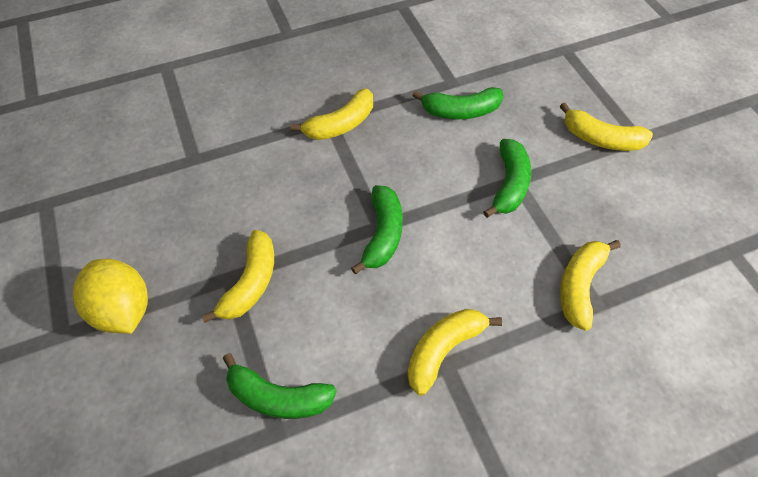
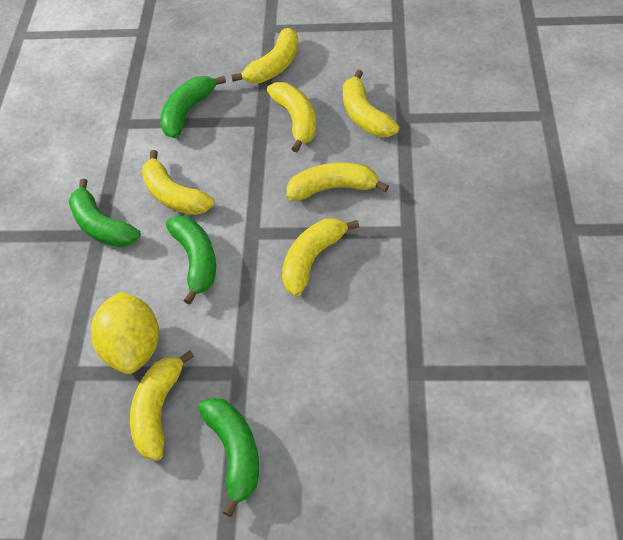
yellow banana: [202,230,274,323] [290,88,373,140] [407,309,502,396] [560,102,653,151] [560,240,621,331] = 5 -> [130,350,194,461] [141,150,214,215] [231,28,298,83] [267,82,316,152] [282,218,359,296] [287,162,389,201] [343,70,399,137] = 7

